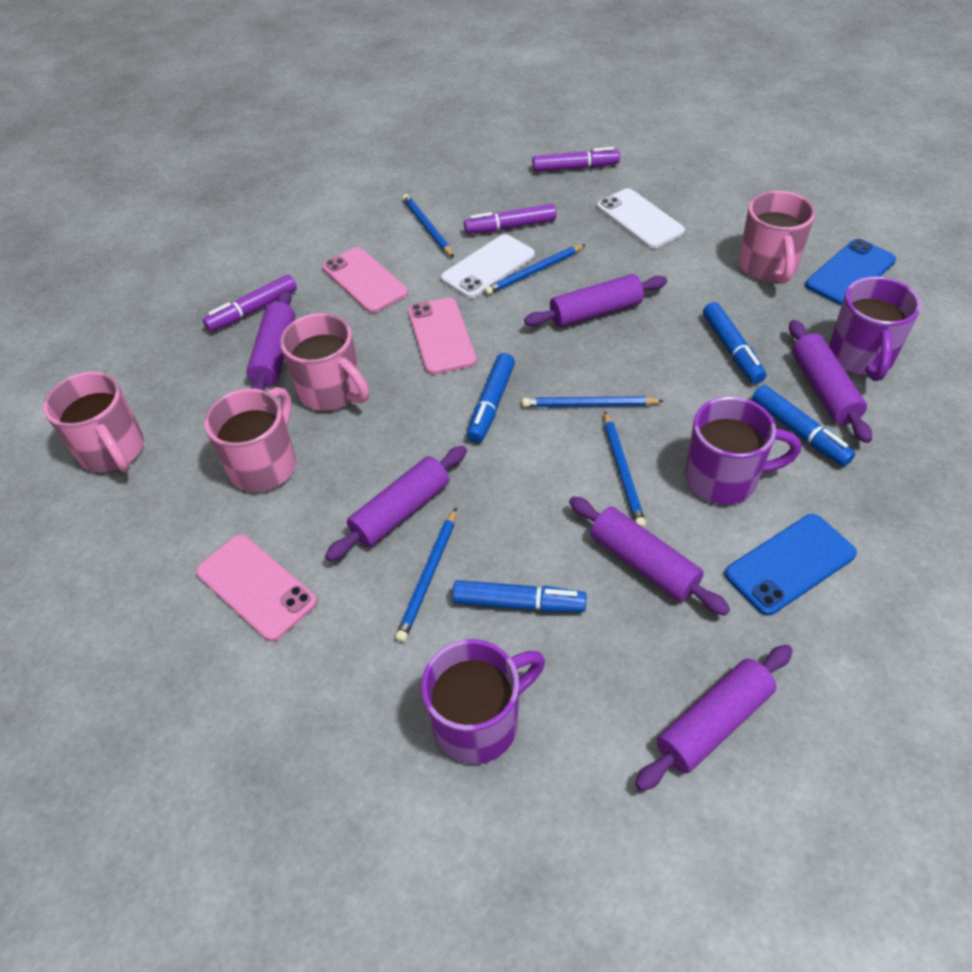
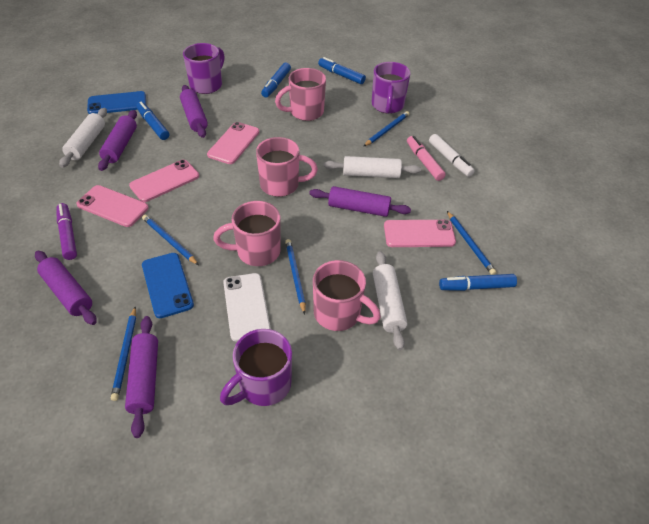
pink marker: none = 0 -> [407,136,446,181] = 1
pink phone: [196,535,317,642] [323,247,408,313] [408,297,476,375] = 3 -> [76,185,149,227] [129,160,199,202] [207,122,260,164] [384,220,456,247] = 4
purple marker: [203,275,297,332] [464,204,556,234] [532,147,620,172] = 3 -> [56,203,77,260] = 1
purple rolling pin: [246,289,295,391] [325,446,467,561] [524,274,667,327] [569,496,730,616] [635,645,793,791] [789,320,872,443] = 6 -> [35,251,97,325] [98,110,137,171] [125,316,158,438] [180,85,208,138] [309,186,411,217] = 5
white marker: none = 0 -> [429,134,475,177] = 1
white phone: [441,234,535,298] [597,188,685,248] = 2 -> [223,273,271,342] = 1
white rolling pin: none = 0 -> [59,108,107,168] [324,156,421,178] [373,251,407,350] = 3

